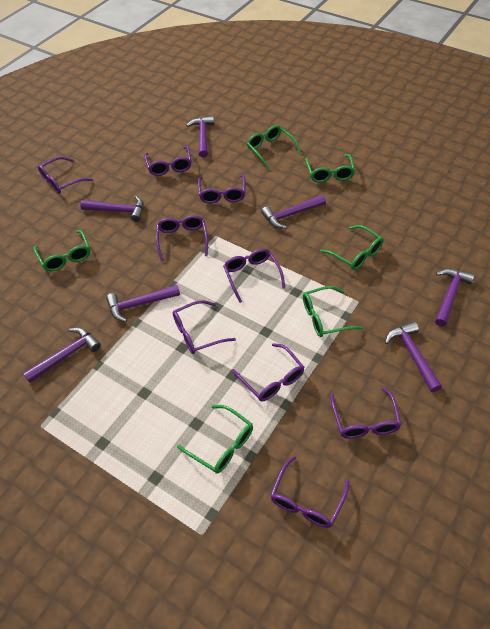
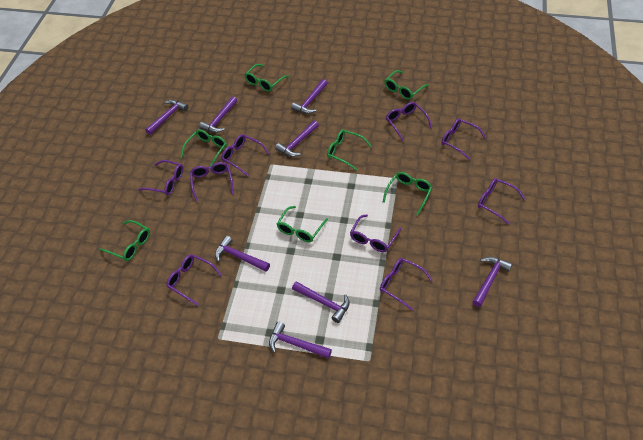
green glasses: [34,230,90,271] [177,405,253,474] [247,125,301,169] [303,286,363,337] [305,154,355,183] [320,225,383,270] = 6 -> [99,220,150,261] [180,129,227,167] [245,64,289,92] [277,206,328,242] [327,130,371,170] [383,172,432,215] [384,70,429,100] = 7
purple hammer: [23,328,101,383] [80,196,144,222] [106,285,180,322] [186,116,214,158] [261,195,326,229] [385,322,442,392] [435,269,475,327] = 7 -> [145,100,188,135] [199,96,237,133] [215,236,270,272] [269,322,332,359] [275,120,319,157] [291,79,328,114] [292,281,350,323] [473,257,512,307] = 8

